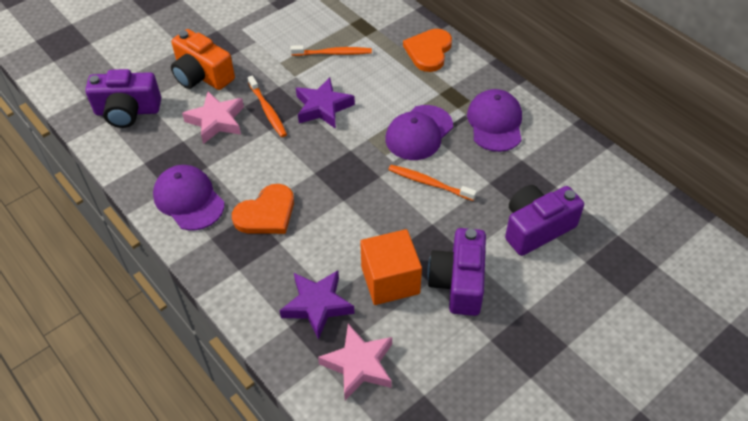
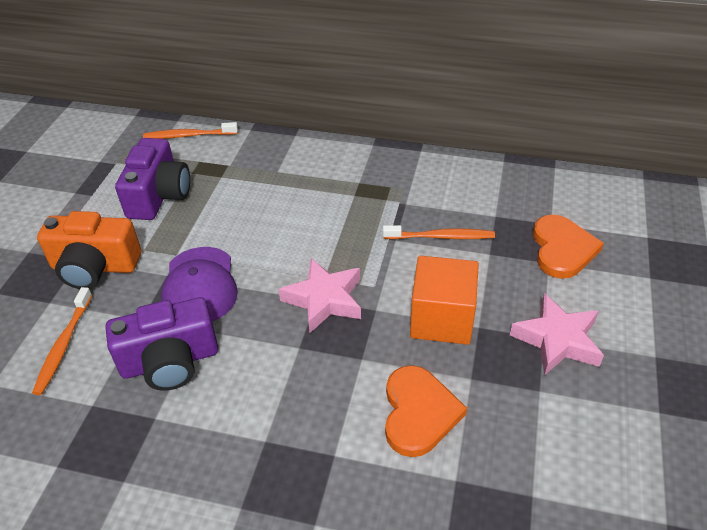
purple camera: [85,69,161,128] [427,228,486,316] [505,185,584,256] = 3 -> [106,297,218,391] [115,138,190,220] = 2
purple cap: [153,165,224,230] [385,105,453,160] [467,89,522,152] = 3 -> [161,247,238,322] = 1
purple star: [279,270,355,340] [296,77,355,129] = 2 -> none = 0

